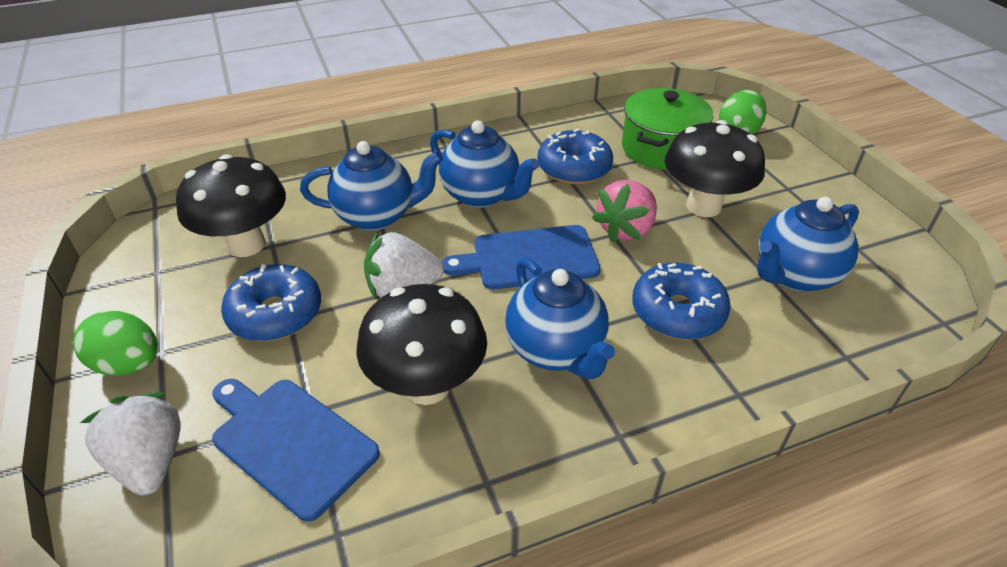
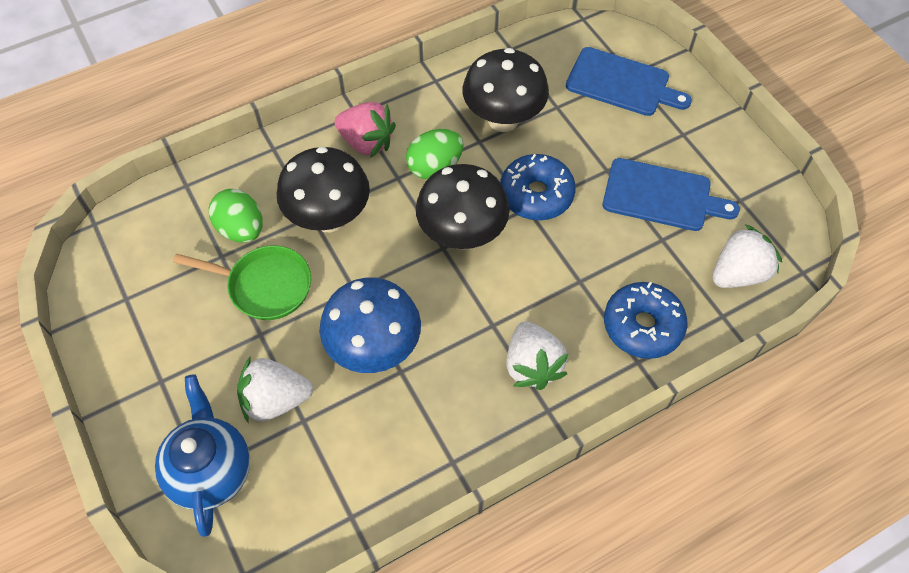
blue donut: [221,264,321,341] [538,128,613,185] [632,263,731,340] = 3 -> [500,154,576,220] [604,282,687,359] = 2
blue mushroom: none = 0 -> [320,278,421,373] = 1
blue teapot: [300,141,443,231] [430,120,539,208] [505,257,615,379] [757,197,859,292] = 4 -> [155,374,250,537] = 1
green pan: none = 0 -> [173,246,311,320] = 1
green pot: [622,88,713,170] = 1 -> none = 0
white strawberry: [80,392,181,496] [364,232,444,299] = 2 -> [237,357,313,422] [506,321,569,390] [712,224,782,288] = 3

